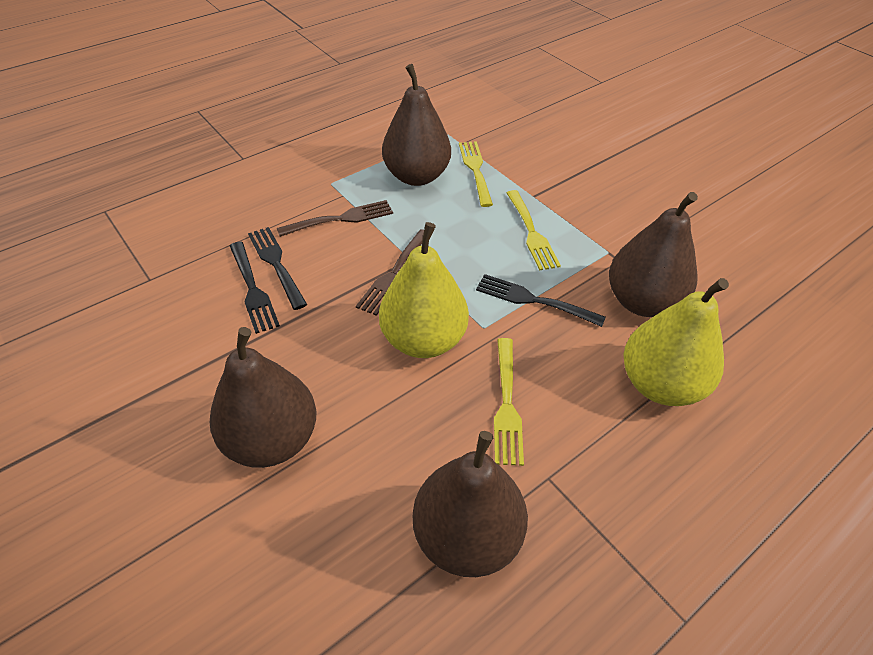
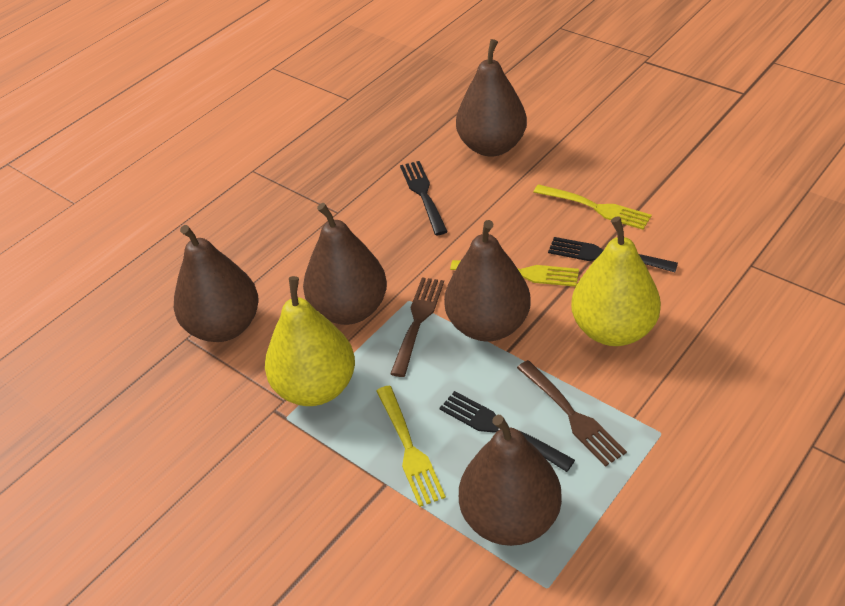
brown pear: [210,327,316,468] [382,64,451,186] [413,431,528,577] [609,192,698,317] = 4 -> [174,225,258,342] [303,203,387,325] [444,220,531,342] [456,39,527,157] [459,415,562,546] = 5

